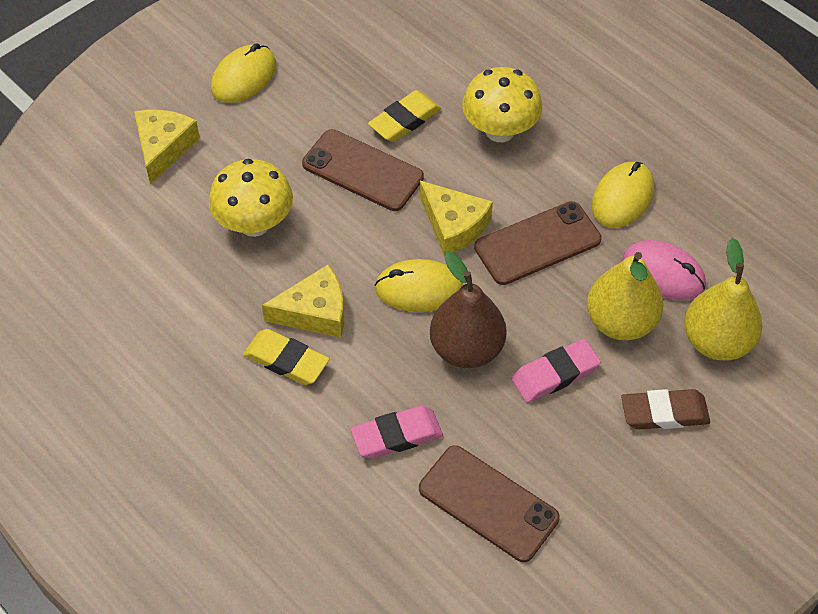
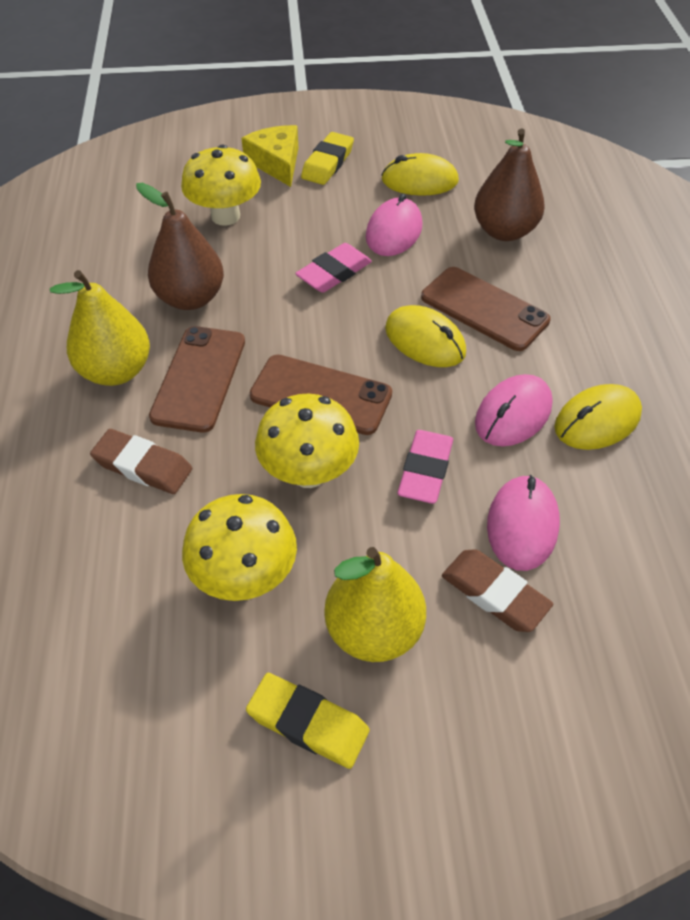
brown eraser: [621,389,710,430] = 1 -> [90,429,192,494] [442,549,553,632] = 2
brown pear: [430,252,507,368] = 1 -> [136,183,224,310] [474,129,544,241] = 2
pink mouse: [622,240,706,300] = 1 -> [366,193,422,256] [475,374,553,446] [487,475,560,571] = 3
yellow cheese: [134,110,200,184] [262,265,344,338] [420,181,493,256] = 3 -> [242,125,298,187] = 1
yellow mushroom: [209,159,293,237] [462,67,542,142] = 2 -> [181,144,261,226] [182,494,297,601] [255,393,359,488] = 3

